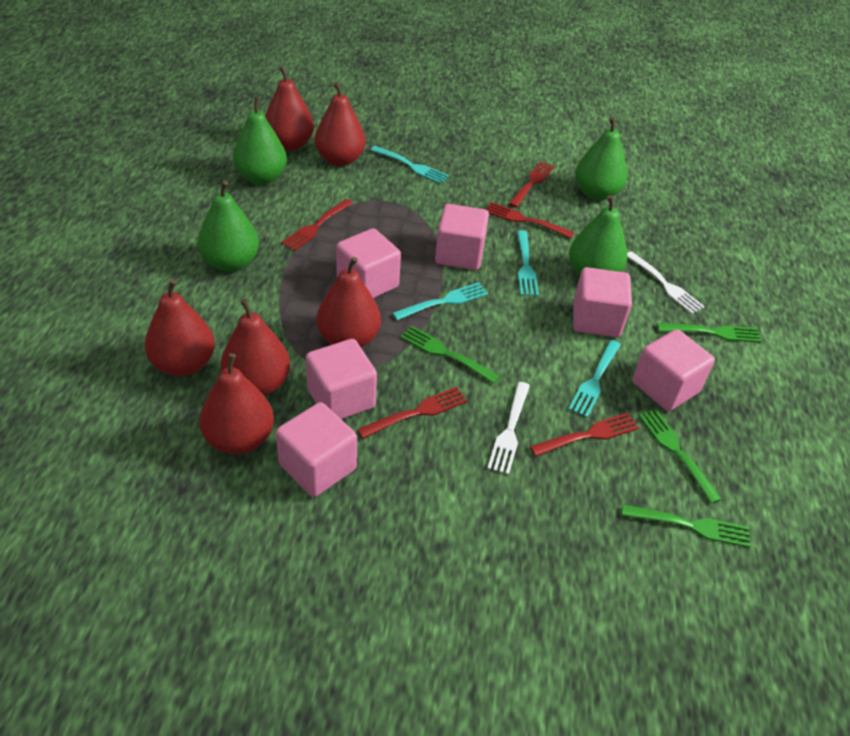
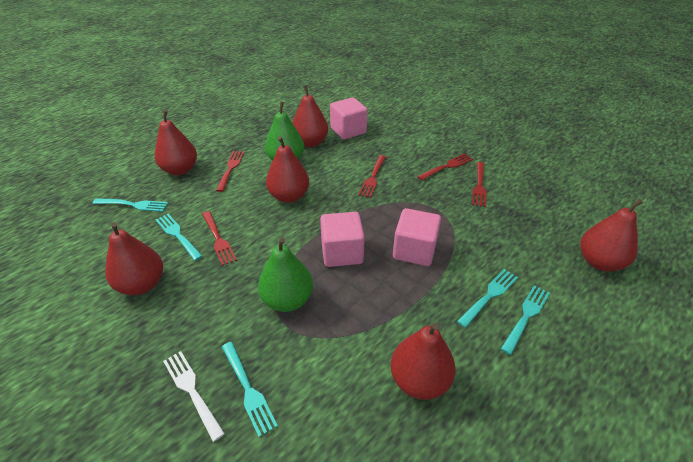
green fork: [400,325,500,384] [622,504,751,548] [638,409,722,504] [657,323,762,343] = 4 -> none = 0
green pear: [198,181,259,272] [233,97,287,185] [569,195,627,276] [575,117,627,200] = 4 -> [258,238,313,312] [265,101,304,161] = 2
pink cube: [276,402,357,497] [306,339,377,419] [336,228,401,298] [435,204,489,270] [573,267,632,337] [632,329,715,411] = 6 -> [320,212,365,267] [330,97,368,140] [393,208,441,266] = 3
turquoise fork: [370,146,449,184] [392,282,488,320] [517,230,539,296] [568,340,621,418] = 4 -> [93,198,168,212] [155,214,202,261] [222,342,278,437] [457,269,518,328] [501,285,550,355] = 5
white fork: [487,382,530,475] [627,251,705,314] = 2 -> [163,351,225,442] = 1

